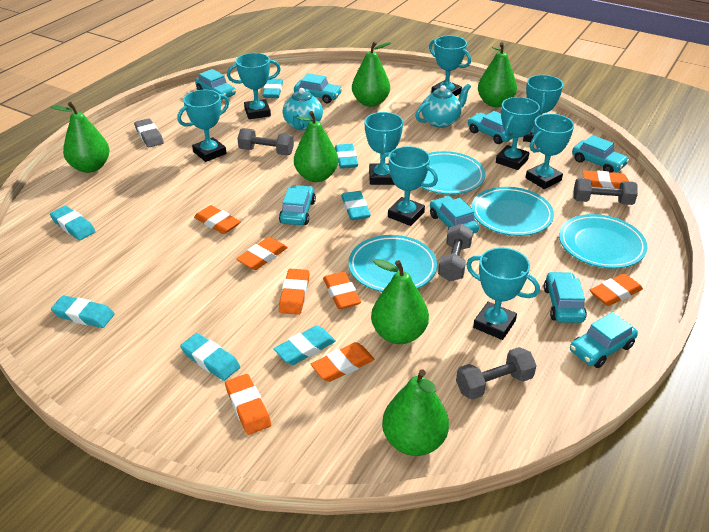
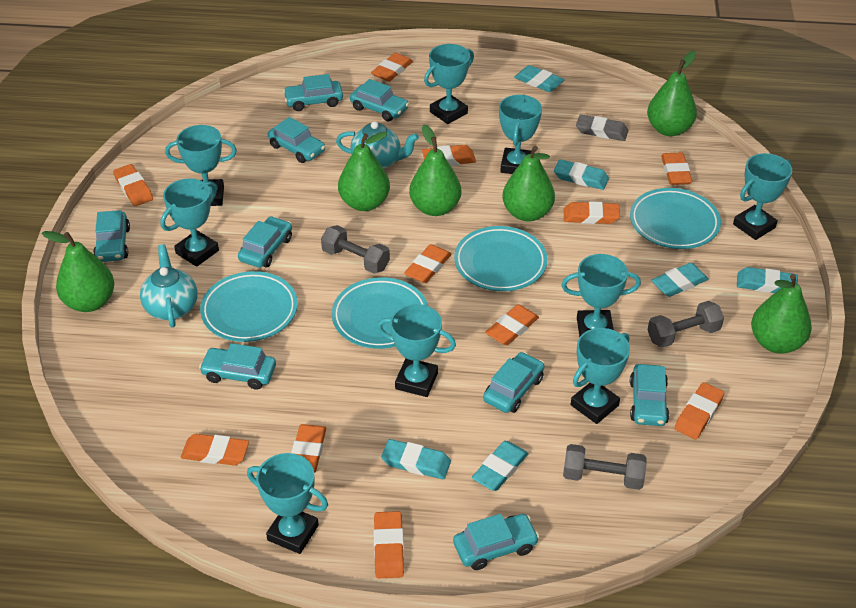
grey dumbbell: [237,128,294,155] [438,224,473,281] [456,347,537,400] [574,178,638,205] = 4 -> [321,225,390,274] [563,444,647,490] [648,301,724,348] = 3
orange eraser: [194,205,241,234] [225,374,271,435] [236,237,288,270] [279,269,309,315] [311,342,375,382] [323,272,361,309] [582,170,629,188] [590,273,643,306] = 8 -> [113,164,153,206] [181,434,249,466] [291,424,326,473] [371,53,413,82] [374,511,404,578] [404,244,452,283] [422,145,476,166] [485,304,539,345] [564,201,620,224] [661,152,692,185] [674,382,724,439] = 11
turquoise car: [195,69,236,100] [279,185,316,225] [294,73,342,103] [430,196,479,234] [468,111,513,144] [544,272,587,323] [570,312,638,368] [572,135,629,173] = 8 -> [93,210,130,262] [199,343,276,390] [238,216,292,268] [268,117,325,163] [283,74,343,111] [350,79,409,121] [453,514,539,570] [483,352,545,413] [630,364,669,426] = 9
turquoise eraser: [50,206,96,240] [51,295,115,328] [180,333,240,381] [263,79,283,98] [274,326,336,365] [335,144,358,169] [341,191,371,220] = 7 -> [381,439,451,479] [472,441,529,491] [514,65,565,92] [554,159,609,190] [652,263,709,297] [737,267,798,293] = 6

